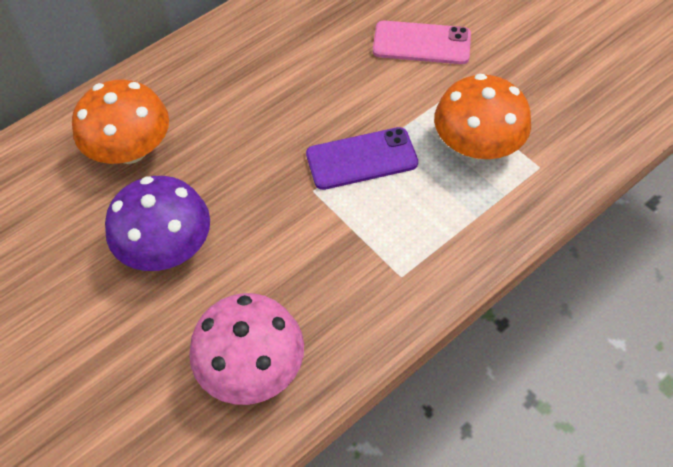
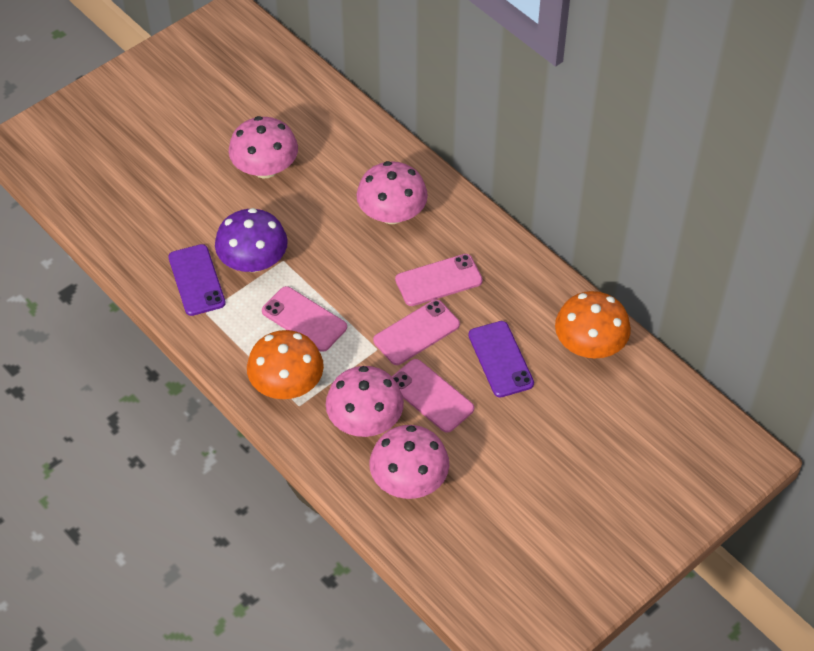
pink mushroom: [189,293,304,405] = 1 -> [229,116,298,179] [326,366,404,437] [356,161,428,224] [369,425,449,499] = 4
pink phone: [373,20,471,64] = 1 -> [262,286,347,352] [373,299,460,365] [392,359,474,433] [395,254,483,306] = 4
purple phone: [306,127,418,190] = 1 -> [168,244,226,316] [468,321,534,397] = 2

